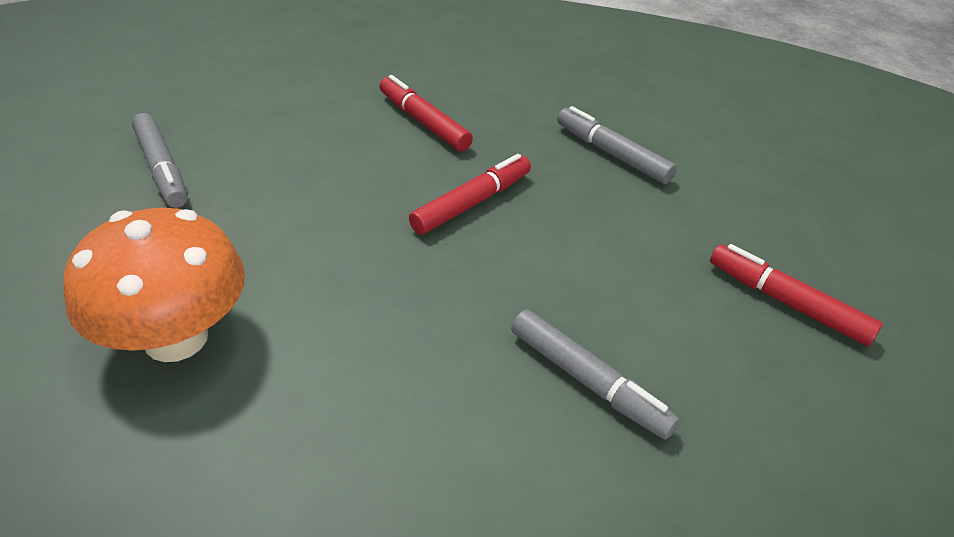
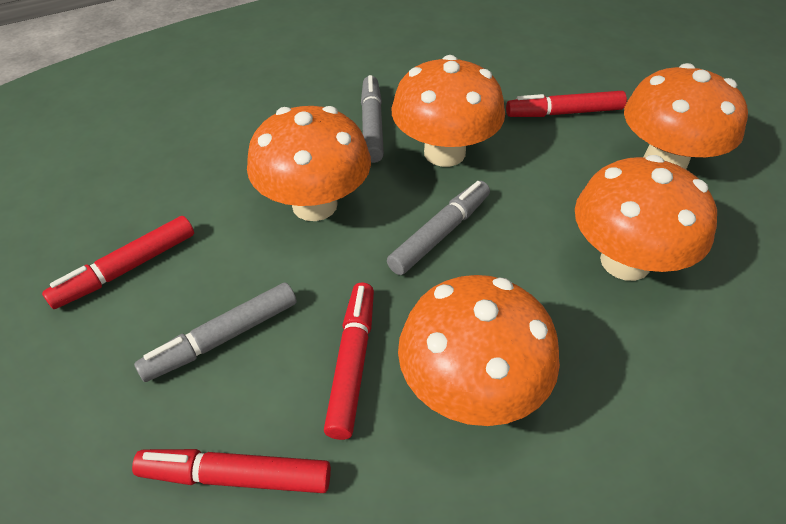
orange mushroom: [64,208,245,362] = 1 -> [247,106,371,221] [392,55,505,167] [398,275,560,426] [575,155,717,281] [624,63,748,169] = 5
red marker: [379,75,473,151] [409,154,531,234] [710,244,883,346] = 3 -> [42,216,194,309] [132,449,331,493] [324,283,374,440] [506,91,627,117] = 4

